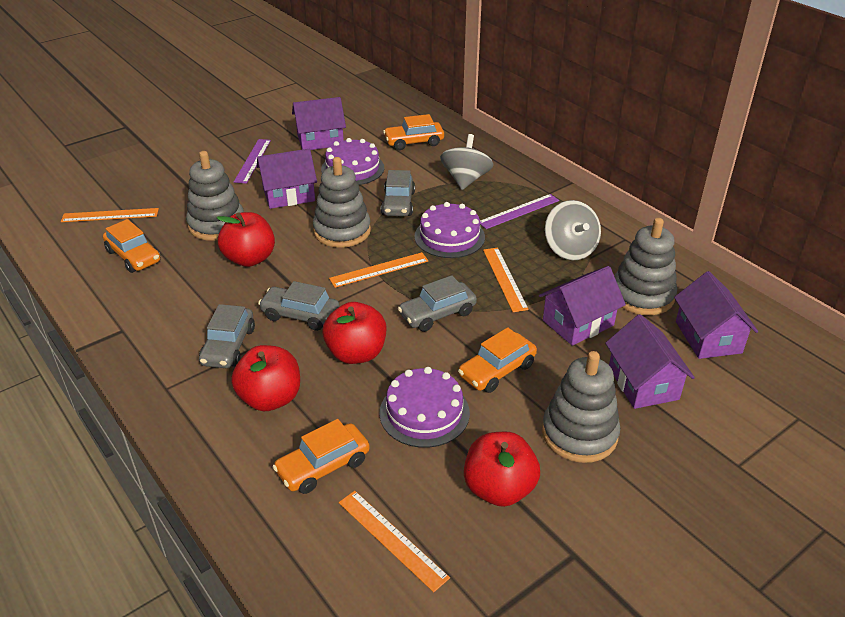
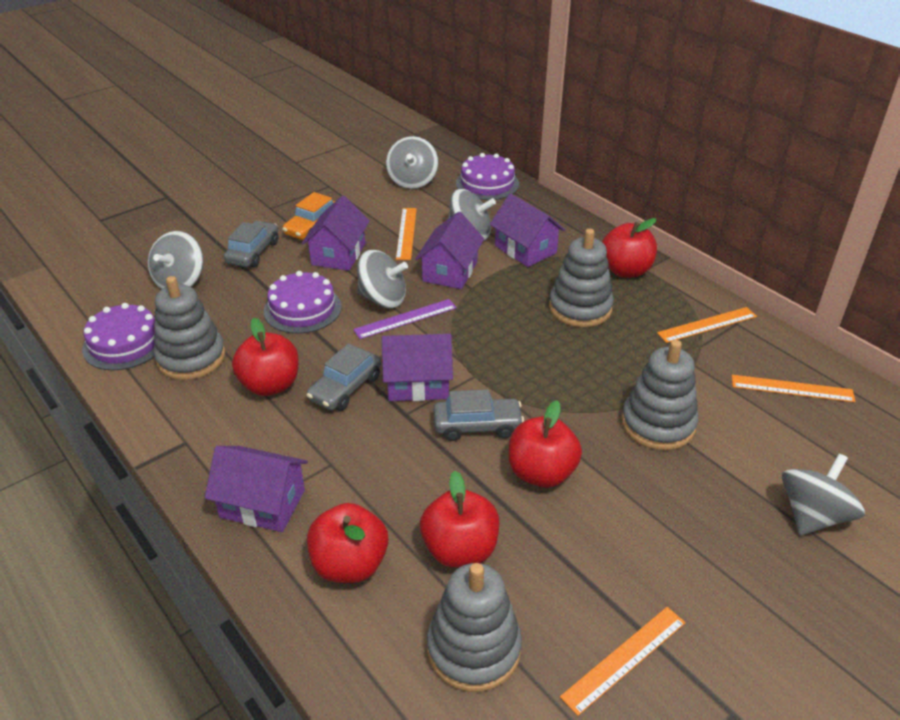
grey car: [199,304,255,368] [258,281,340,331] [381,170,415,216] [398,275,477,332] = 4 -> [224,221,278,268] [306,344,381,411] [433,389,524,441] = 3
grey spinning top: [440,134,493,190] [545,200,601,260] = 2 -> [148,231,204,289] [357,250,408,308] [386,136,438,189] [448,189,496,241] [782,454,865,535] = 5
orange car: [103,219,161,273] [273,419,370,494] [383,114,444,150] [458,327,537,393] = 4 -> [282,192,335,240] = 1
purple ruler: [234,139,271,184] [480,194,559,229] = 2 -> [353,299,457,339] = 1
red apple: [217,212,275,267] [231,345,300,411] [322,302,386,364] [464,432,540,507] = 4 -> [232,318,299,396] [307,503,388,583] [420,471,499,567] [509,400,582,488] [602,218,657,278] = 5

